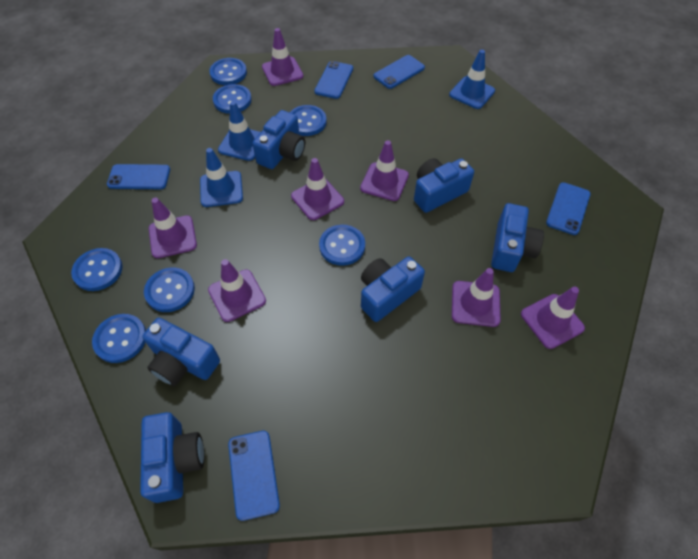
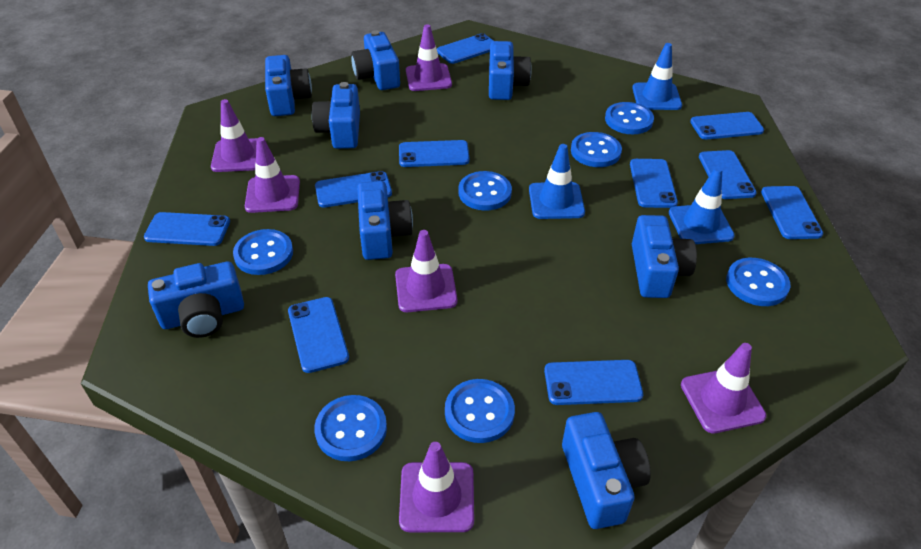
blue camera: [140,412,204,503] [142,318,220,386] [252,110,305,169] [361,257,425,322] [414,158,474,213] [491,203,544,272] = 6 -> [148,261,244,338] [265,55,312,116] [311,82,360,149] [351,30,400,90] [357,181,413,260] [489,41,532,100] [562,412,651,529] [632,215,697,298] = 8
blue phone: [107,164,170,189] [228,431,280,521] [314,61,353,99] [374,55,425,89] [546,182,591,235] = 5 -> [144,212,230,246] [288,297,349,373] [315,171,392,208] [399,140,470,167] [437,33,493,64] [544,360,643,405] [630,159,678,208] [690,112,764,140] [699,150,757,199] [761,186,823,239] = 10
purple traffic cone: [149,198,197,258] [208,259,266,322] [262,28,303,86] [291,158,344,220] [360,140,409,201] [452,268,501,327] [521,286,585,349] = 7 -> [211,99,257,172] [245,137,300,213] [395,230,458,312] [399,442,474,532] [406,24,452,91] [681,343,766,433] = 6

